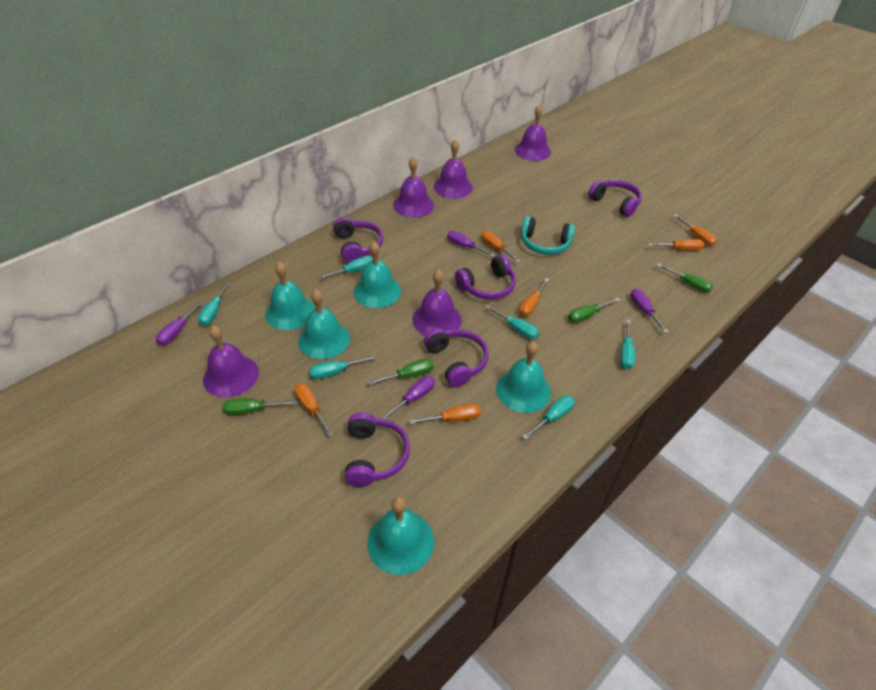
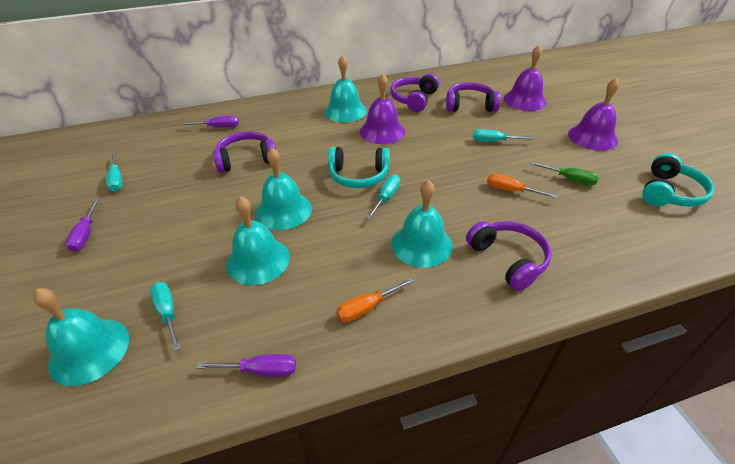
green screwdriver: [223,398,297,415] [368,359,434,385] [568,298,620,323] [657,263,713,293] = 4 -> [529,161,599,185] = 1
orange screwdriver: [294,384,333,436] [409,404,481,424] [481,230,521,263] [519,278,550,316] [648,239,704,251] [674,215,717,246] = 6 -> [336,278,414,322] [487,173,558,198] = 2
purple bell: [203,326,259,398] [393,157,434,218] [412,269,462,335] [434,139,473,199] [515,105,551,161] = 5 -> [360,74,405,144] [504,45,547,111] [568,78,619,151] = 3
purple headphones: [333,217,383,263] [345,412,410,487] [424,328,489,387] [455,254,516,300] [588,180,642,217] = 5 -> [213,131,276,173] [390,73,439,112] [446,82,501,112] [466,221,552,291] = 4
purple screwdriver: [156,301,204,345] [380,376,435,419] [447,231,495,257] [630,289,668,333] = 4 -> [65,199,99,252] [181,116,239,128] [196,354,296,377] = 3
turquoise headphones: [521,216,575,255] = 1 -> [328,147,390,188] [642,153,714,207] = 2
turquoise screwdriver: [198,281,230,326] [309,355,377,379] [319,256,373,279] [485,305,539,339] [523,395,575,439] [620,320,635,369] = 6 -> [106,152,123,191] [150,282,181,352] [366,174,400,220] [473,129,534,142] = 4

